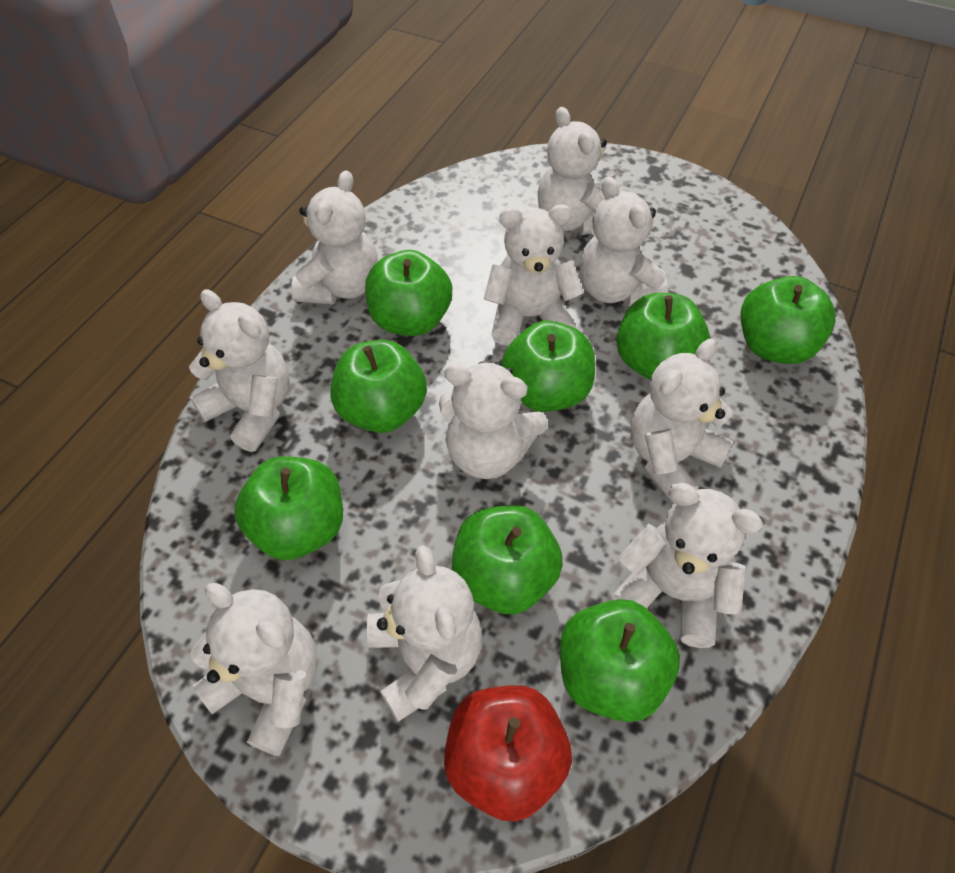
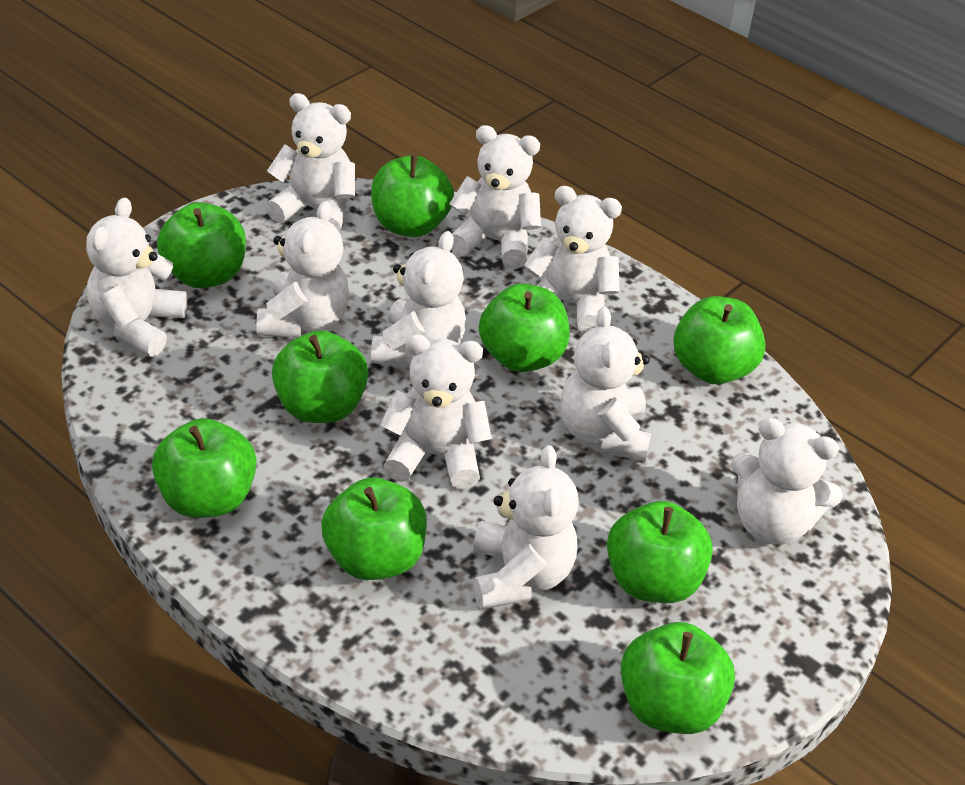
green apple: [234,456,343,560] [330,340,427,433] [365,250,452,336] [452,505,563,614] [501,320,595,412] [560,599,680,722] [616,293,710,380] [741,276,836,364] = 8 -> [152,418,257,518] [157,202,246,288] [272,330,369,423] [321,477,427,580] [371,154,454,237] [479,283,570,372] [607,501,713,603] [621,622,735,734] [673,296,766,384] = 9
red apple: [444,685,572,822] = 1 -> none = 0

